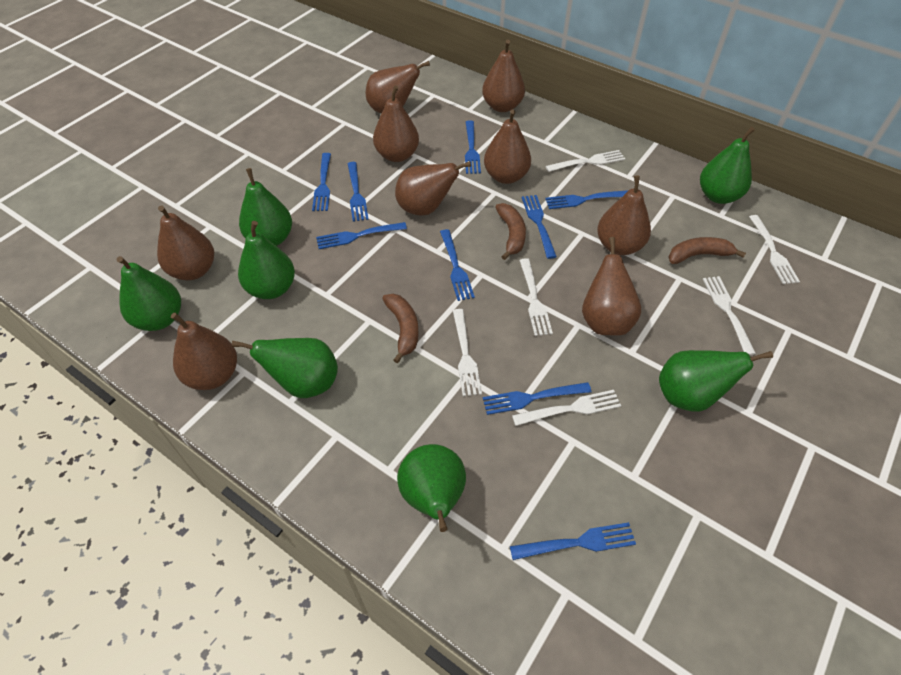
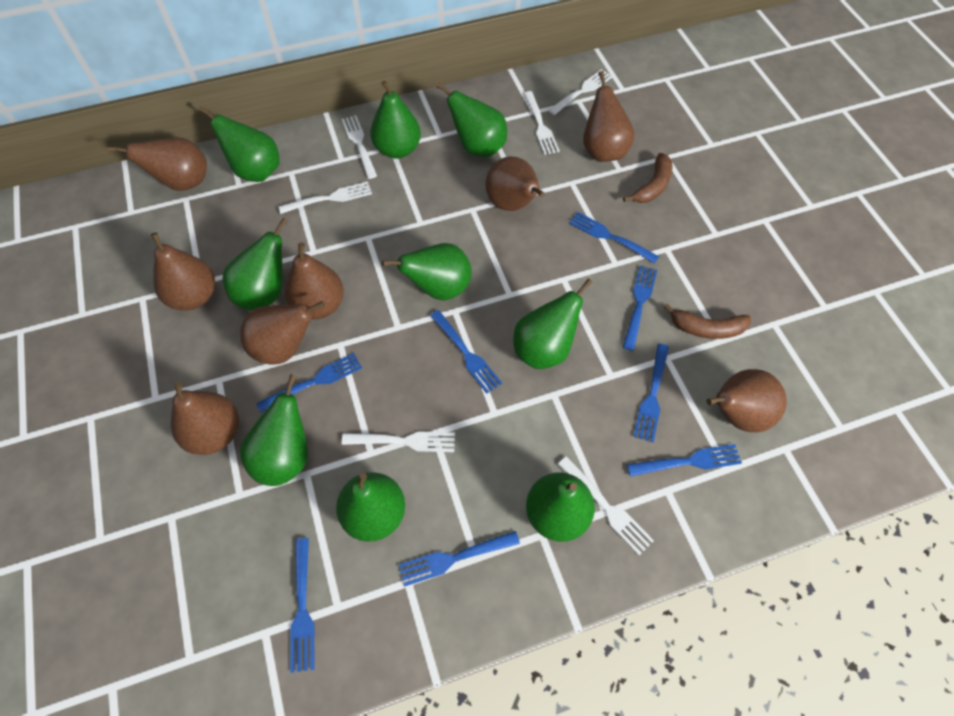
blue fork: [312,153,331,211] [316,222,407,249] [347,162,369,222] [440,229,475,301] [465,120,481,174] [483,382,591,415] [510,522,636,560] [522,195,557,259] [545,190,628,209] = 9 -> [256,353,362,413] [290,538,315,673] [399,531,520,587] [430,310,502,394] [569,212,659,264] [623,266,657,351] [627,444,742,476] [634,343,669,442] = 8
brown banana: [382,294,419,363] [496,203,526,260] [668,237,746,264] = 3 -> [623,153,673,203] [664,303,751,339] = 2
brown pear: [157,205,214,280] [171,312,237,390] [366,61,430,113] [373,86,419,162] [395,161,471,216] [482,40,525,112] [484,109,531,184] [582,237,641,335] [597,175,651,255] = 9 -> [107,138,207,191] [151,232,215,310] [171,382,239,455] [240,301,325,365] [284,242,344,319] [486,156,545,211] [583,71,635,162] [707,369,787,432] = 8
green pear: [117,256,181,331] [232,338,338,398] [238,221,295,299] [239,168,292,246] [397,444,466,532] [659,350,773,412] [700,127,755,204] = 7 -> [198,106,280,182] [223,218,288,311] [240,374,308,486] [336,472,405,542] [370,81,421,158] [382,243,472,301] [436,82,507,157] [513,278,593,369] [526,472,595,542] = 9

